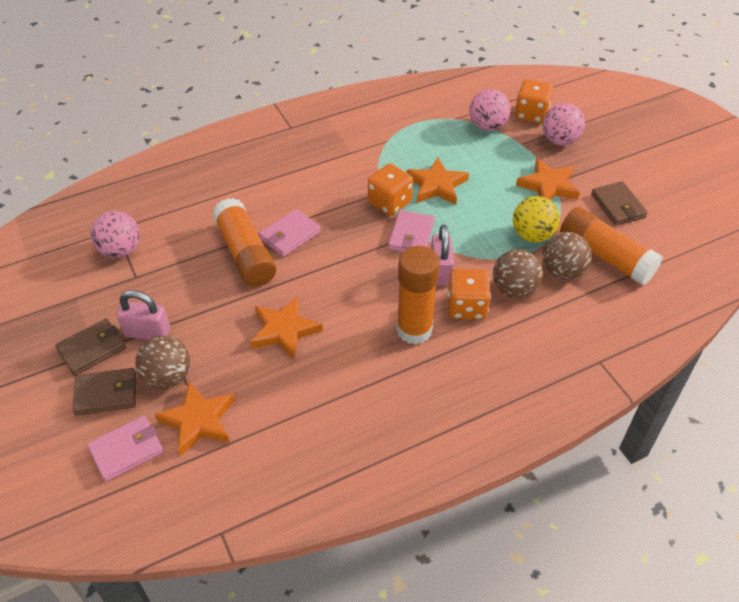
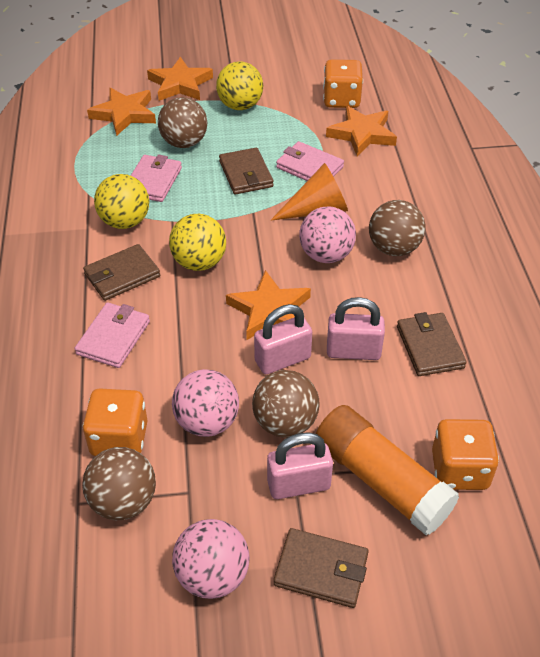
brown ball: [135,335,191,389] [493,249,543,298] [542,232,592,280] = 3 -> [82,447,156,520] [158,97,207,148] [252,370,320,438] [369,200,425,256] = 4
brown wallet: [55,318,126,376] [73,368,136,416] [591,181,648,226] = 3 -> [83,244,160,301] [219,148,274,194] [274,528,369,608] [397,312,467,376] = 4
orange cone: none = 0 -> [271,163,348,220] = 1
orange glue stick: [212,198,276,287] [397,246,440,345] [560,207,663,285] = 3 -> [316,405,459,535] = 1
pink padlock: [117,290,170,340] [431,225,454,286] = 2 -> [254,304,312,374] [267,432,333,499] [327,297,385,360] = 3
yellow ball: [513,196,560,243] = 1 -> [94,174,149,229] [169,214,226,271] [216,61,263,110] = 3

